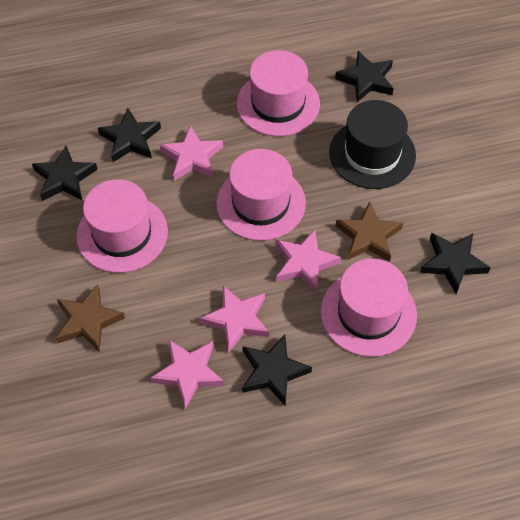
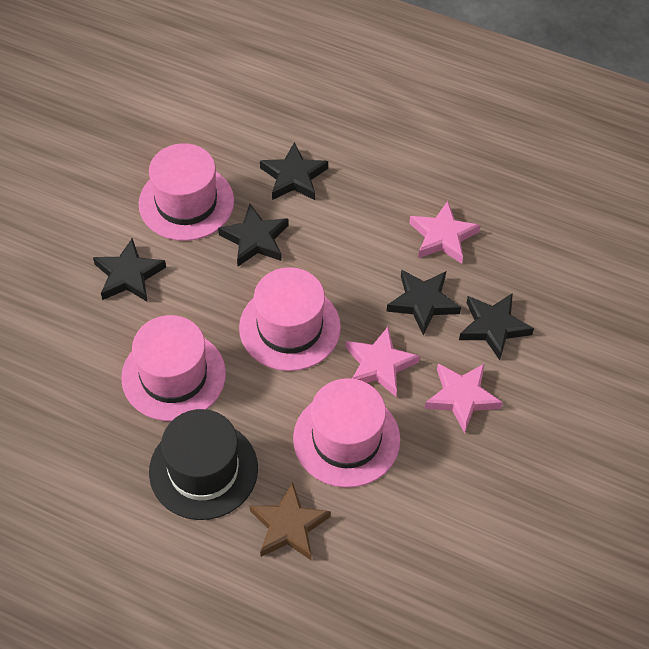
brown star: [56,284,125,352] [336,202,403,262] = 2 -> [250,482,331,560] = 1
pink star: [150,340,224,409] [160,125,223,181] [200,285,269,353] [276,229,341,293] = 4 -> [346,327,420,397] [409,201,480,264] [425,363,503,433] = 3

